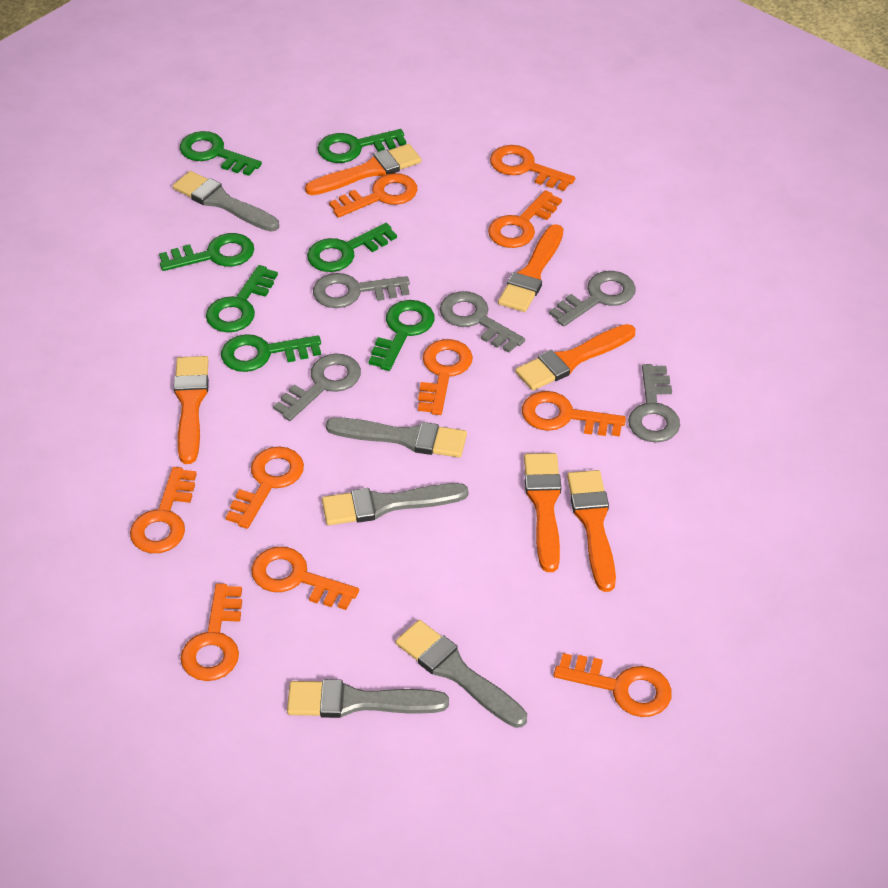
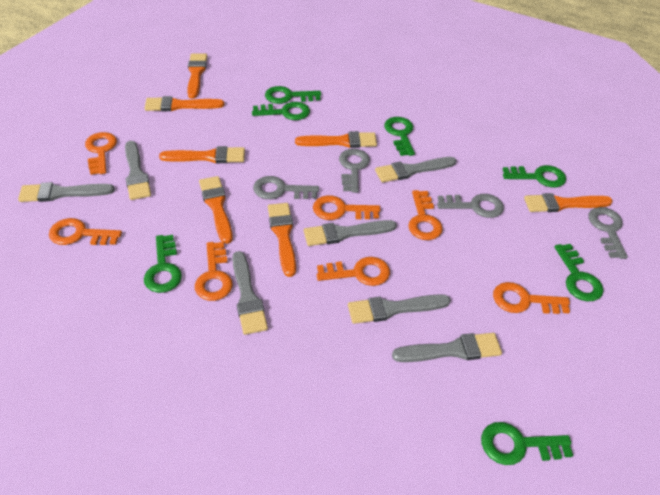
grey brush: [173,171,279,232] [287,679,449,718] [322,483,468,525] [326,417,467,458] [396,620,527,728] = 5 -> [18,182,115,202] [125,141,151,200] [232,251,268,335] [304,220,397,246] [348,294,451,324] [375,157,457,183] [392,333,502,362] = 7
grey key: [273,353,361,421] [313,273,410,308] [440,291,525,353] [549,271,636,327] [628,364,680,443] = 5 -> [253,176,319,199] [339,149,370,193] [437,194,504,218] [588,207,628,259] = 4
orange brush: [174,356,209,464] [305,144,421,195] [498,224,563,312] [515,324,635,391] [524,453,561,572] [567,470,616,592] = 6 -> [145,96,224,111] [159,146,245,163] [187,54,207,99] [199,176,233,244] [268,203,296,277] [295,131,377,148] [524,193,613,212] = 7
orange key: [130,467,197,553] [180,583,242,681] [226,446,304,529] [251,547,359,610] [329,173,418,218] [418,339,473,415] [488,190,562,248] [490,145,575,191] [522,391,626,436] [554,653,672,717] = 10 -> [49,218,122,245] [85,132,117,175] [195,242,233,301] [313,195,380,220] [317,257,390,286] [408,190,443,240] [493,282,570,314] = 7

